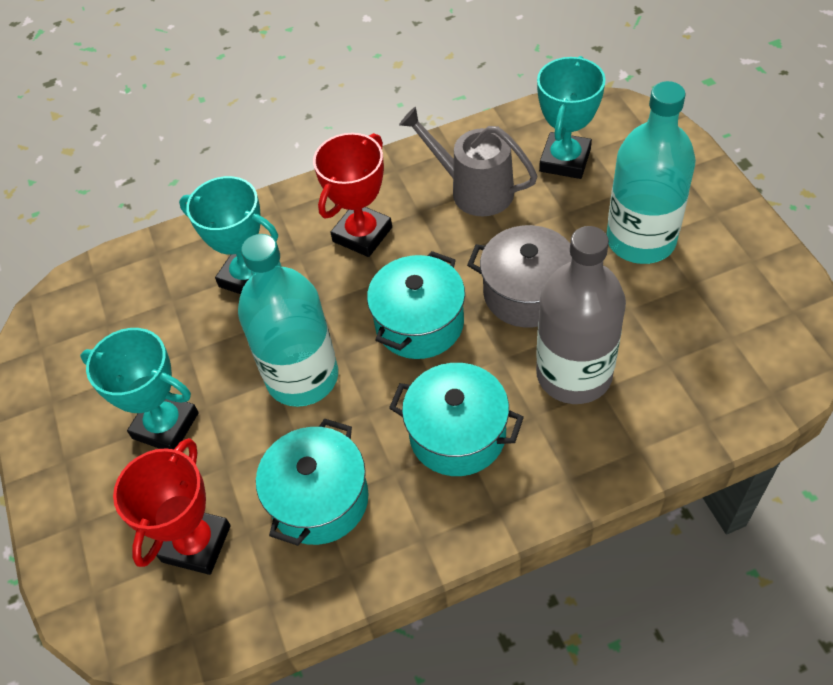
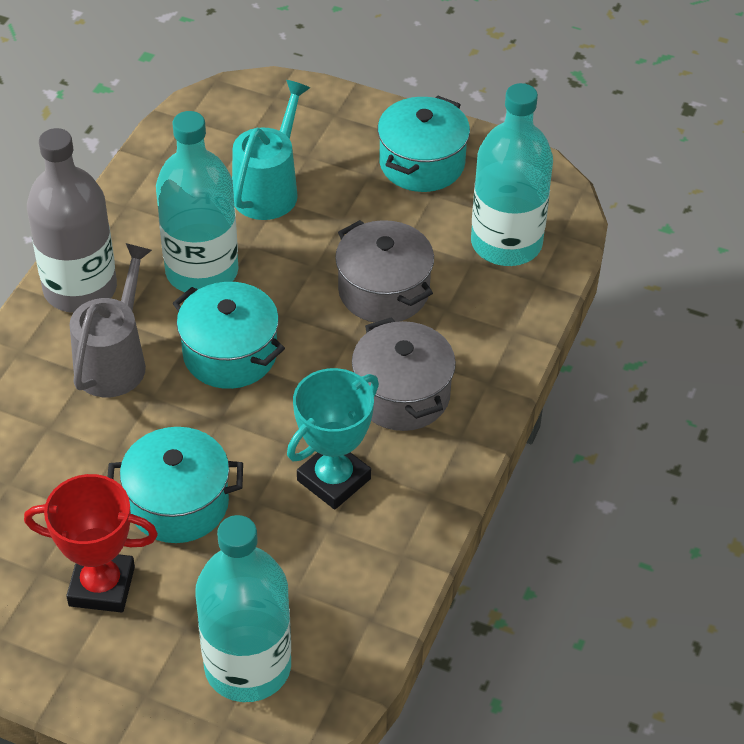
grey pot: [467,225,572,328] = 1 -> [335,220,434,323] [352,317,456,431] = 2
red trophy: [113,438,231,575] [313,133,392,257] = 2 -> [24,474,158,613] = 1
turquoise bottle: [238,234,338,407] [606,81,696,264] = 2 -> [156,111,238,292] [195,515,291,702] [471,83,553,266] = 3
turquoise trophy: [80,328,199,449] [179,176,278,294] [537,56,606,179] = 3 -> [287,368,379,509] = 1
turquoise watering can: none = 0 -> [232,80,310,220] = 1

